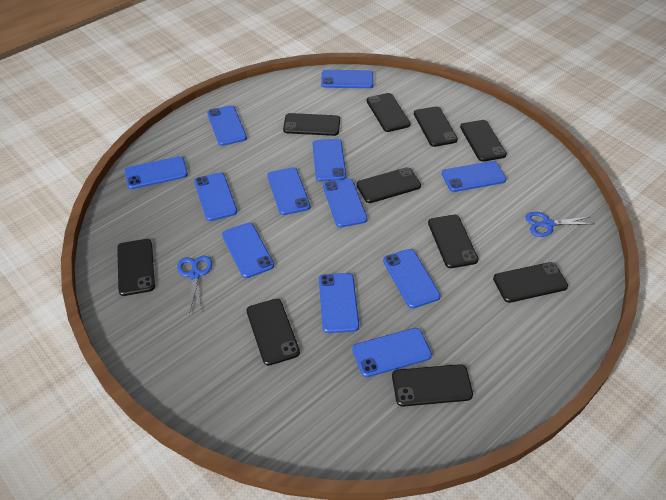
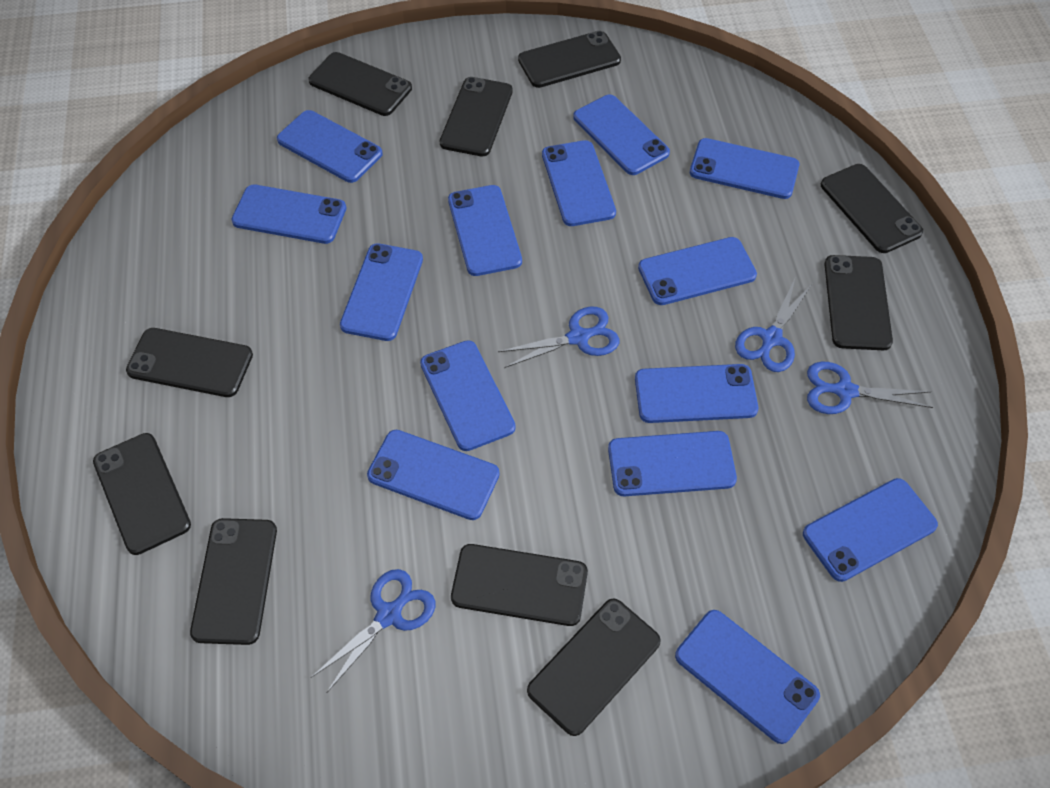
blue phone: [125,156,188,189] [194,172,237,221] [207,105,247,146] [222,223,274,278] [267,167,310,215] [313,139,346,181] [319,273,359,333] [321,70,373,88] [323,178,367,227] [352,328,432,377] [383,249,441,308] [442,161,506,192] = 12 -> [231,185,346,244] [277,110,383,183] [340,243,423,341] [367,430,500,520] [420,340,516,451] [448,185,522,276] [542,140,616,226] [573,95,670,175] [608,431,737,496] [635,364,758,423] [638,237,757,305] [675,610,820,744] [690,138,799,199] [803,478,938,582] = 14
blue scissors: [177,256,212,314] [525,212,594,237] = 2 -> [311,569,436,692] [498,307,619,368] [735,279,813,372] [807,362,933,414] = 4

